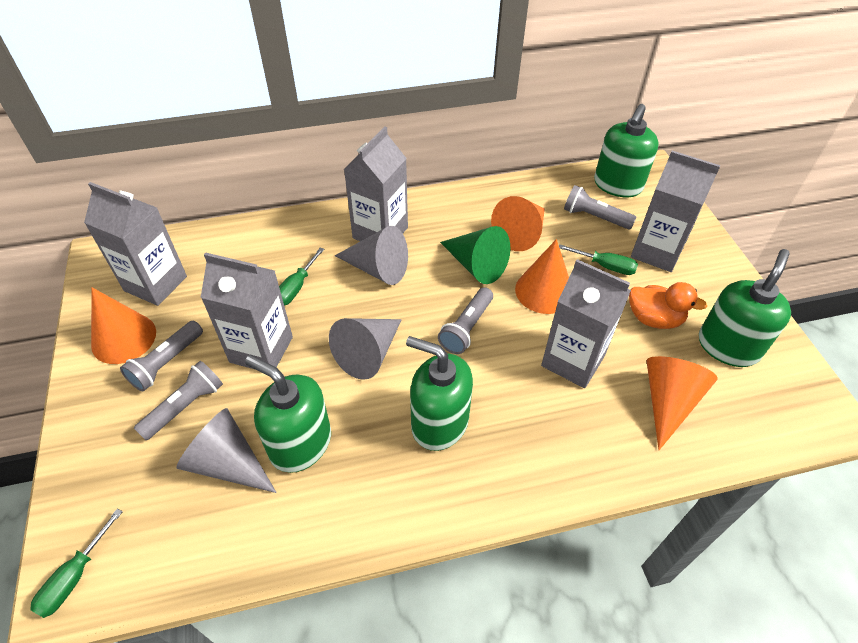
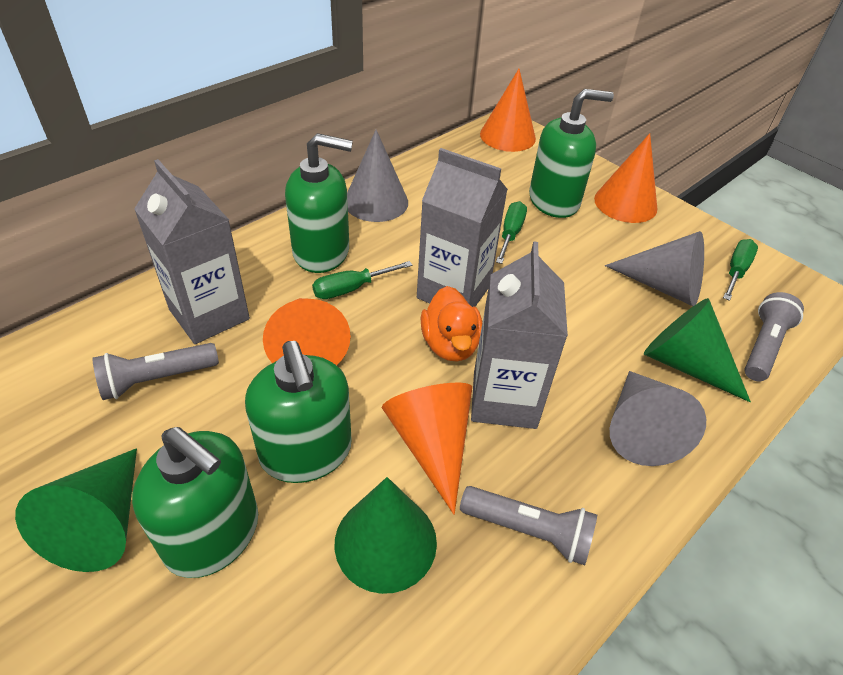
green cone: [440,226,510,284] = 1 -> [15,448,137,572] [334,477,437,594] [644,298,751,402] = 3
grey carton: [84,182,187,306] [200,252,293,370] [344,126,408,241] [541,259,631,388] [631,151,721,272] = 5 -> [134,159,250,344] [417,148,508,307] [471,241,568,429] = 3
grey flashlight: [120,321,203,391] [134,361,223,440] [438,287,493,354] [564,185,637,229] = 4 -> [92,343,219,400] [460,486,597,565] [745,292,804,381] = 3

